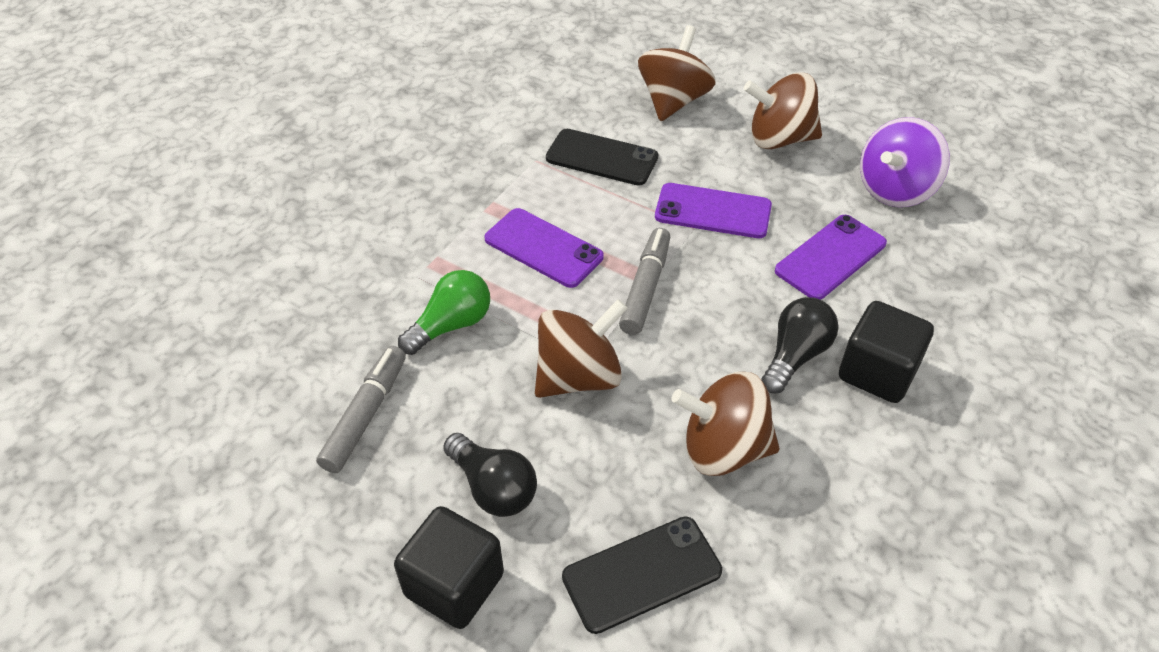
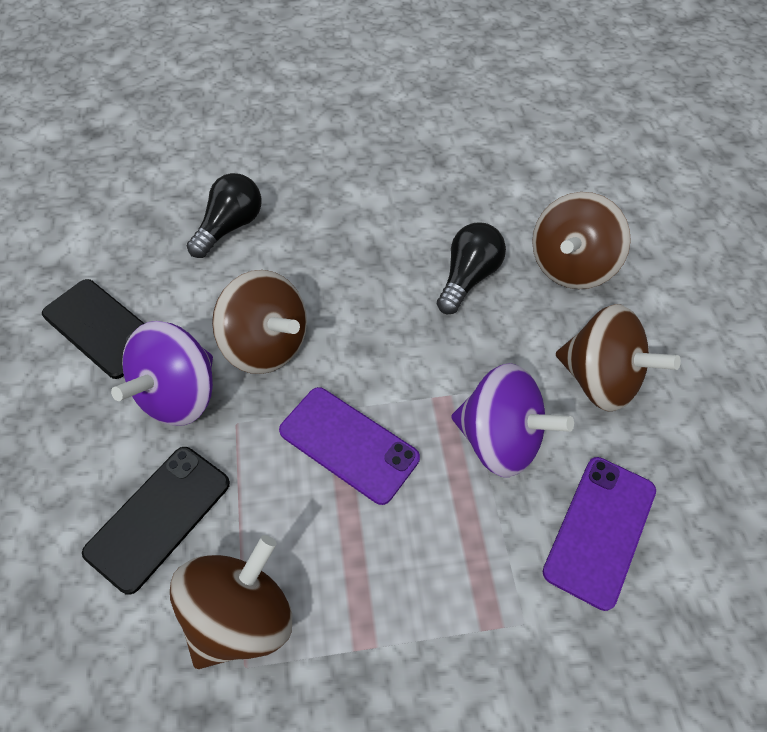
black cube: [394,506,504,629] [839,301,934,403] = 2 -> none = 0
green light bulb: [398,270,490,355] = 1 -> none = 0
grey marker: [316,346,406,473] [619,228,670,335] = 2 -> none = 0
purple phone: [484,208,604,288] [655,183,772,238] [775,215,887,300] = 3 -> [279,387,420,505] [543,457,656,611] = 2
purple spinning top: [860,117,950,207] = 1 -> [111,321,213,426] [451,363,574,477] = 2

